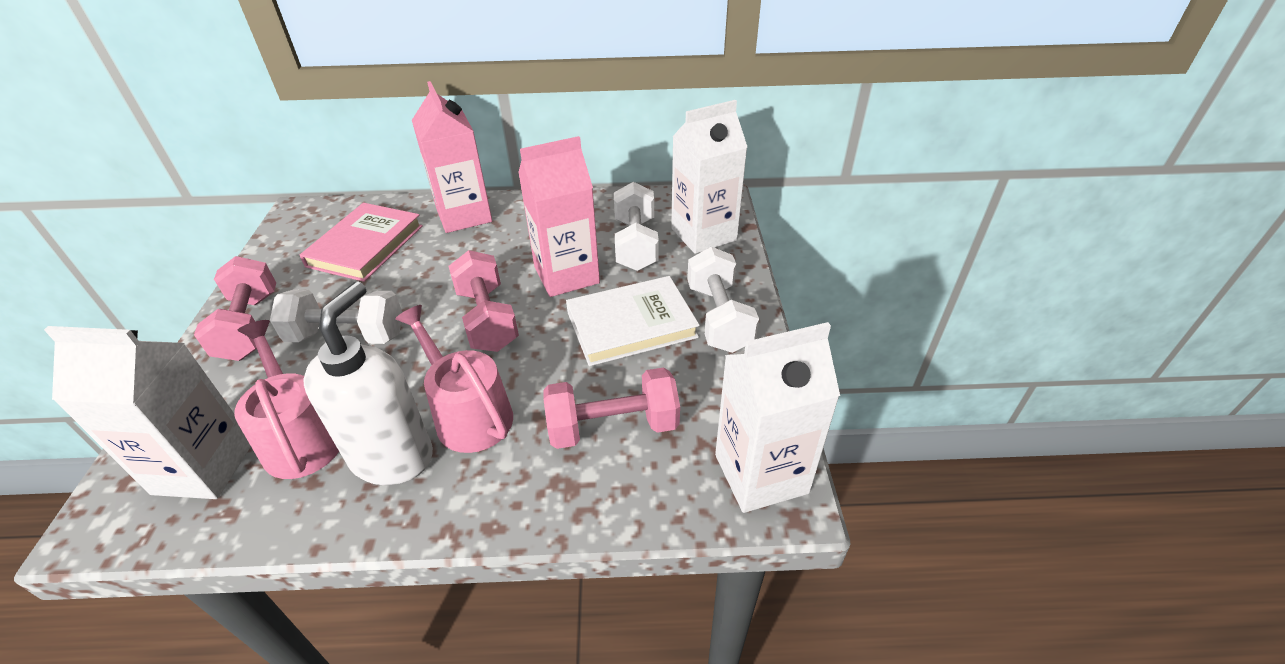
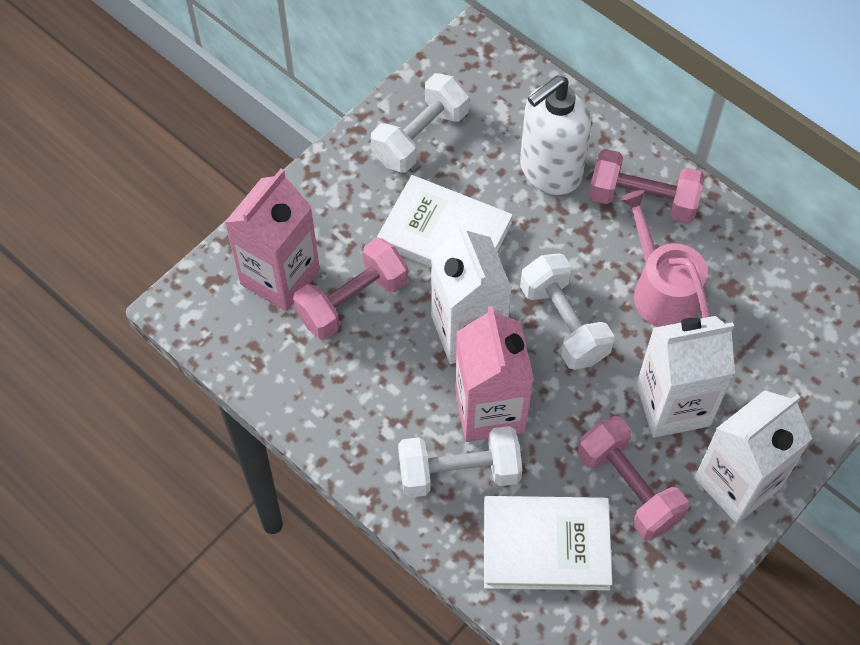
pink book: [299,203,423,282] = 1 -> none = 0
pink watering can: [235,320,339,479] [395,305,513,453] = 2 -> [620,190,710,327] = 1
white book: [566,276,700,366] = 1 -> [377,175,513,267] [484,496,612,591] = 2

